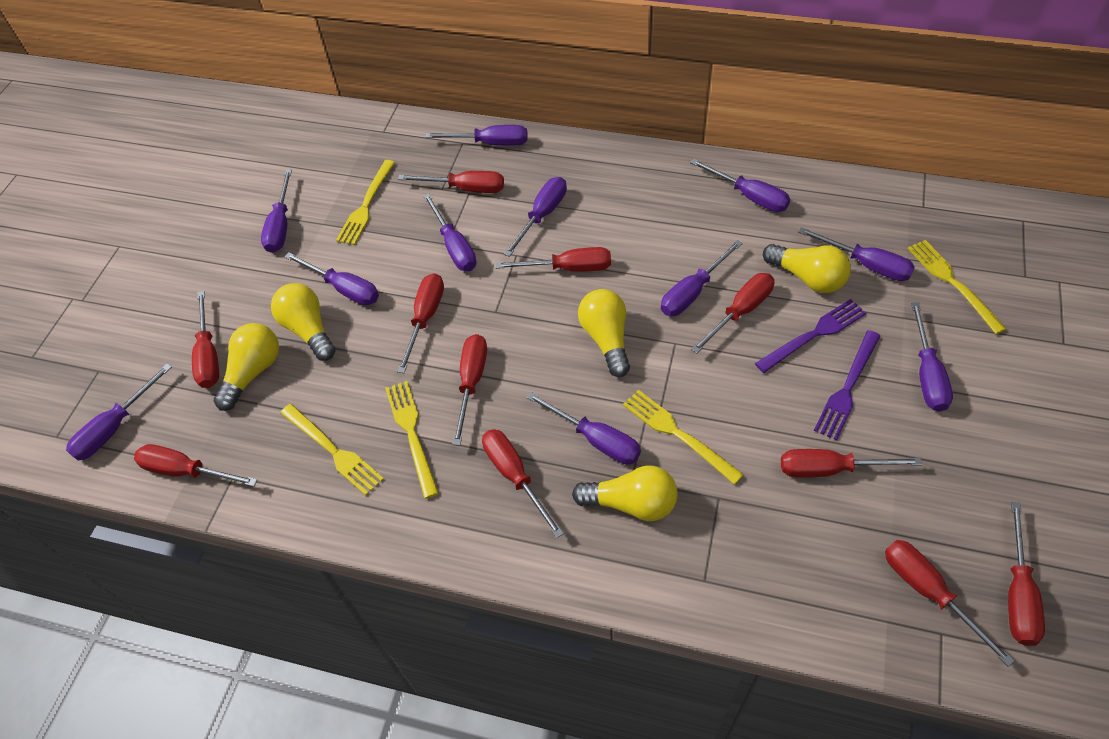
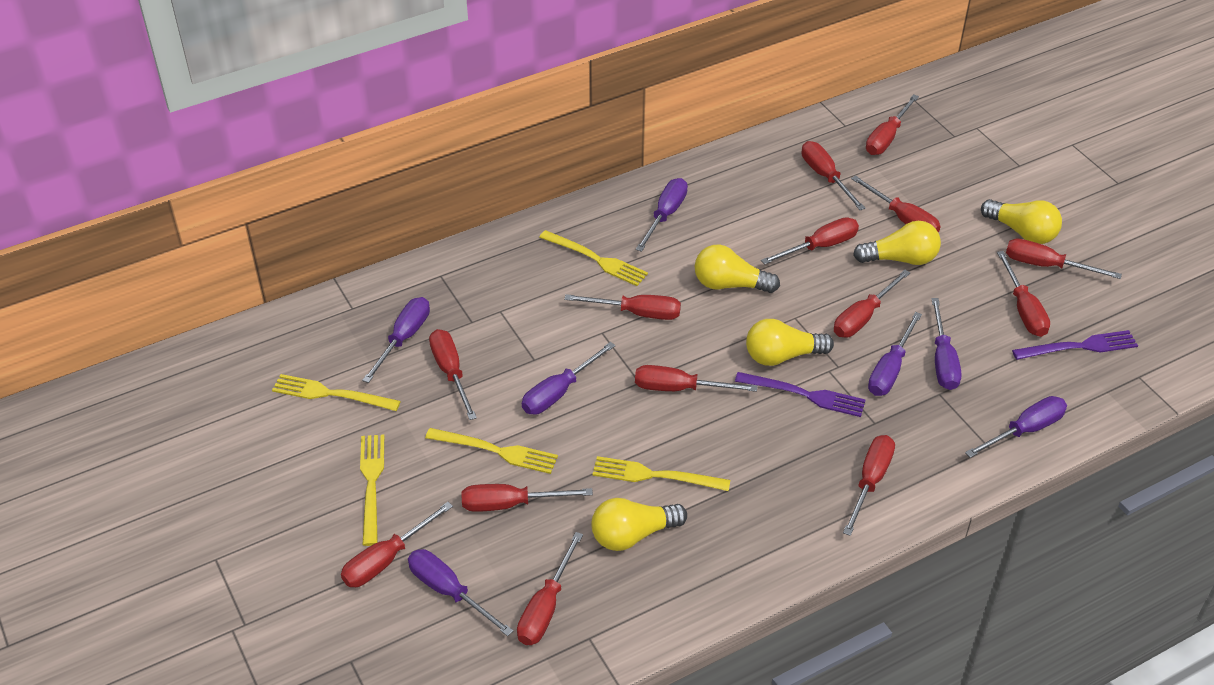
purple screwdriver: [66,364,172,461] [261,169,292,253] [284,252,379,305] [423,193,476,271] [425,125,528,146] [504,177,567,257] [526,392,641,464] [661,240,743,316] [690,159,790,212] [798,227,915,281] [911,302,953,412] = 11 -> [362,297,430,383] [408,549,513,636] [522,342,615,415] [636,178,688,252] [868,312,922,396] [931,298,962,390] [965,396,1067,458] = 7
red screwdriver: [134,444,257,487] [192,291,219,388] [397,273,444,373] [398,171,504,193] [452,334,487,446] [482,429,564,538] [495,247,611,272] [691,273,774,354] [781,449,922,478] [885,540,1014,667] [1008,502,1045,646] = 11 -> [341,502,453,587] [429,329,477,420] [461,484,593,512] [517,532,583,645] [564,294,681,320] [635,365,757,392] [761,217,859,265] [802,141,866,210] [834,270,910,338] [843,435,895,536] [851,175,940,232] [866,94,919,155] [997,251,1050,337] [1006,239,1122,279] = 14

